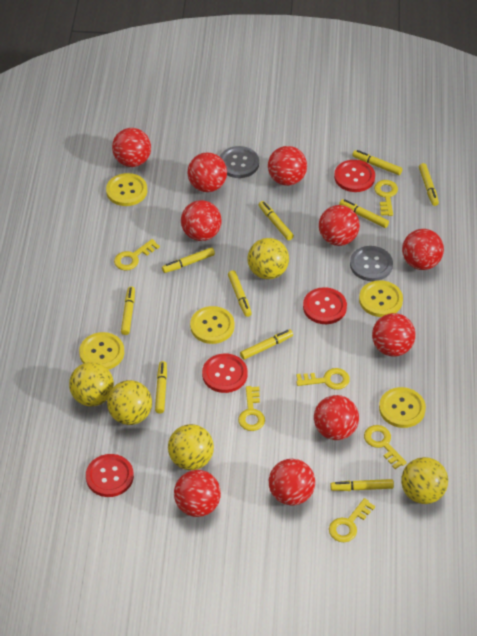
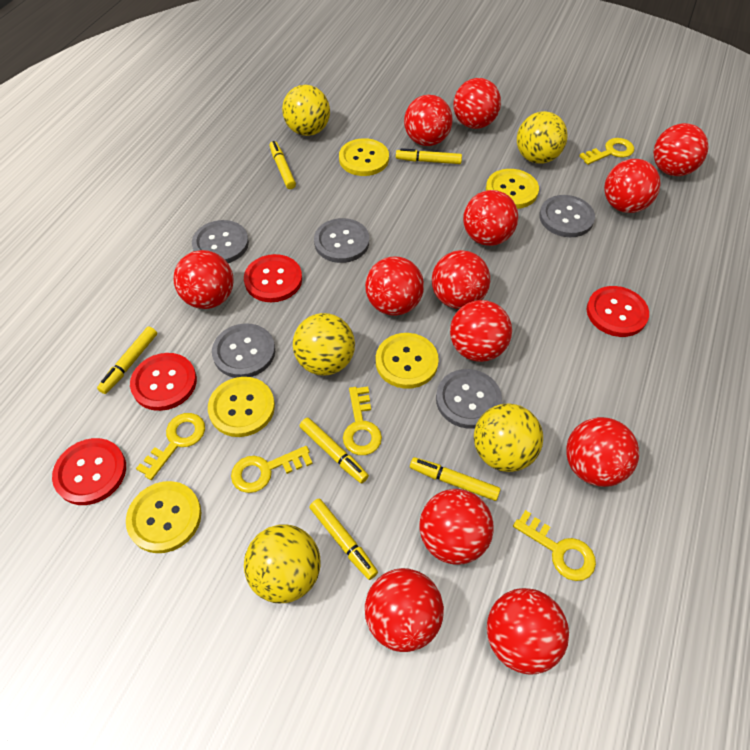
grey button: [220,146,259,178] [350,246,393,281] = 2 -> [192,220,249,263] [212,323,275,378] [314,218,369,263] [436,369,502,428] [539,195,595,237] = 5
red ball: [112,128,151,167] [174,470,221,517] [181,200,222,241] [188,152,227,192] [268,146,307,186] [269,459,315,506] [314,395,359,440] [319,205,360,246] [372,313,416,357] [402,229,444,270] = 10 -> [173,250,234,309] [365,257,424,316] [365,568,444,652] [404,95,453,146] [419,489,494,565] [432,250,490,309] [450,300,512,362] [453,78,501,129] [463,190,518,246] [487,588,569,674] [566,417,639,487] [604,159,660,213] [653,123,709,176] = 13
yellow key: [114,239,160,270] [238,386,265,431] [296,368,350,390] [329,498,375,542] [364,425,407,469] [374,180,398,216] = 6 -> [136,413,205,480] [231,446,313,493] [343,386,382,455] [513,510,596,581] [579,138,634,165] = 5
yellow marker: [121,286,135,335] [155,361,167,414] [162,247,215,273] [228,270,252,317] [240,329,293,360] [259,201,294,240] [330,479,394,491] [339,199,389,228] [352,150,402,175] [419,163,439,206] = 10 -> [97,327,157,394] [269,141,296,189] [300,418,369,483] [309,499,378,580] [396,148,462,164] [410,457,501,501] = 6

